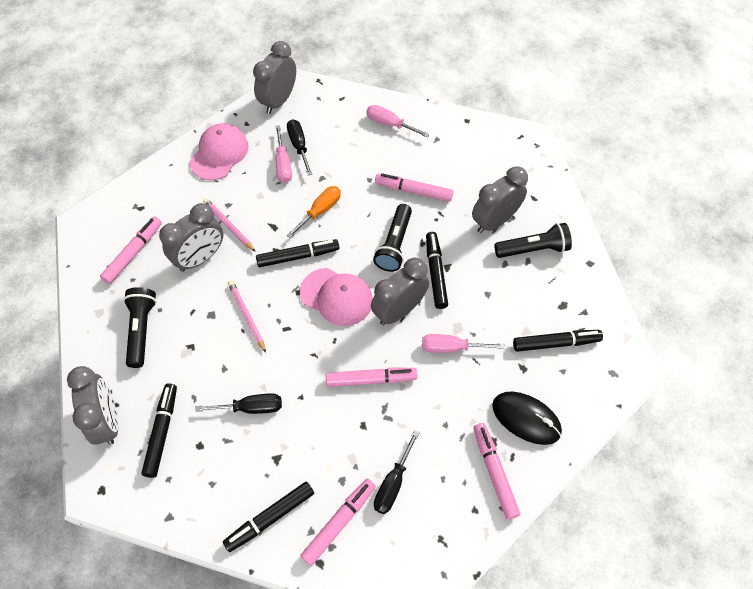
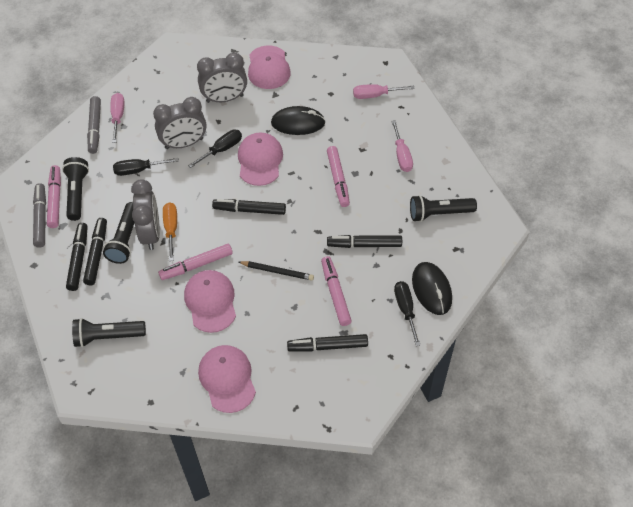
black flashlight: [123,287,157,368] [373,204,412,272] [494,223,572,258] = 3 -> [62,157,89,221] [72,318,146,347] [103,202,135,264] [410,195,477,222] = 4
black mouse: [492,391,562,445] = 1 -> [271,106,326,135] [412,262,452,315] = 2
black pencil: none = 0 -> [238,261,314,281] = 1
grey clock: [67,366,118,445] [159,203,223,272] [253,41,296,114] [371,258,429,325] [472,166,528,233] = 5 -> [131,179,160,250] [153,97,207,149] [197,52,247,103] = 3
grey marker: none = 0 -> [33,183,46,248] [87,96,101,154] = 2
pink cap: [189,123,249,180] [300,268,373,326] = 2 -> [184,270,236,333] [198,345,256,413] [238,132,283,186] [248,46,291,89] = 4
pink marker: [100,216,162,284] [300,479,376,566] [326,368,417,387] [375,173,453,202] [473,423,520,520] = 5 -> [47,165,61,228] [158,244,233,280] [321,256,352,326] [327,146,350,207] = 4
pink pencil: [203,198,255,251] [228,281,266,353] = 2 -> none = 0

